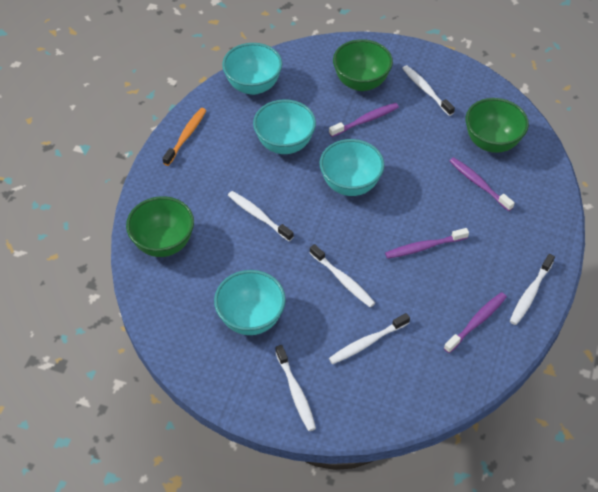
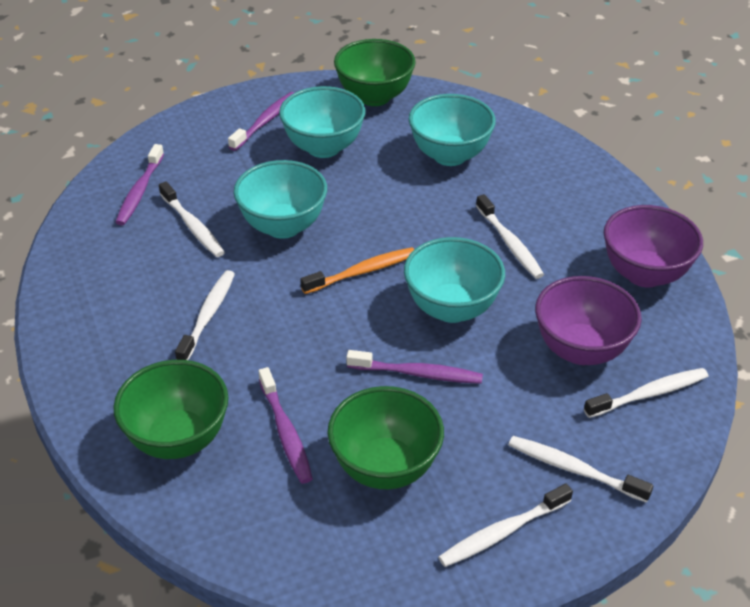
purple bowl: none = 0 -> [535,276,642,365] [604,205,703,287] = 2

